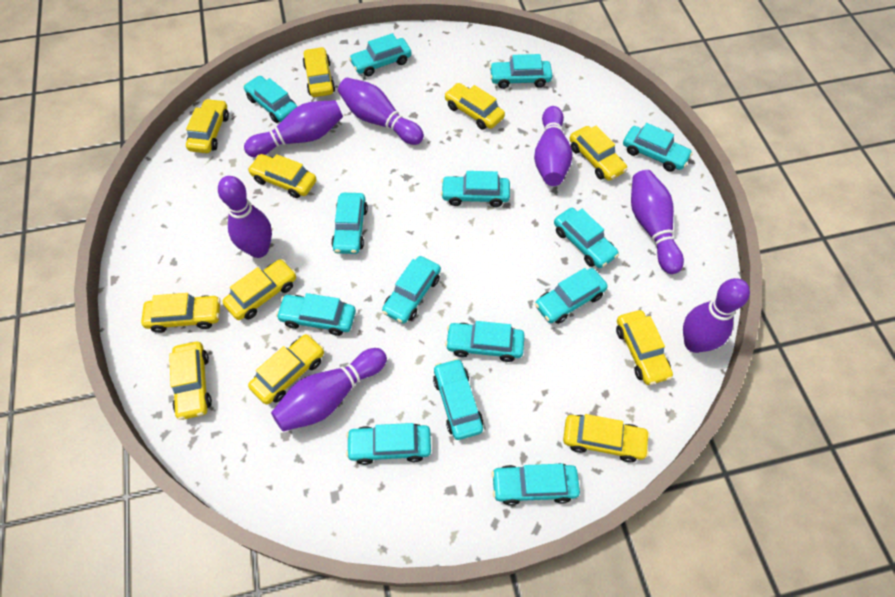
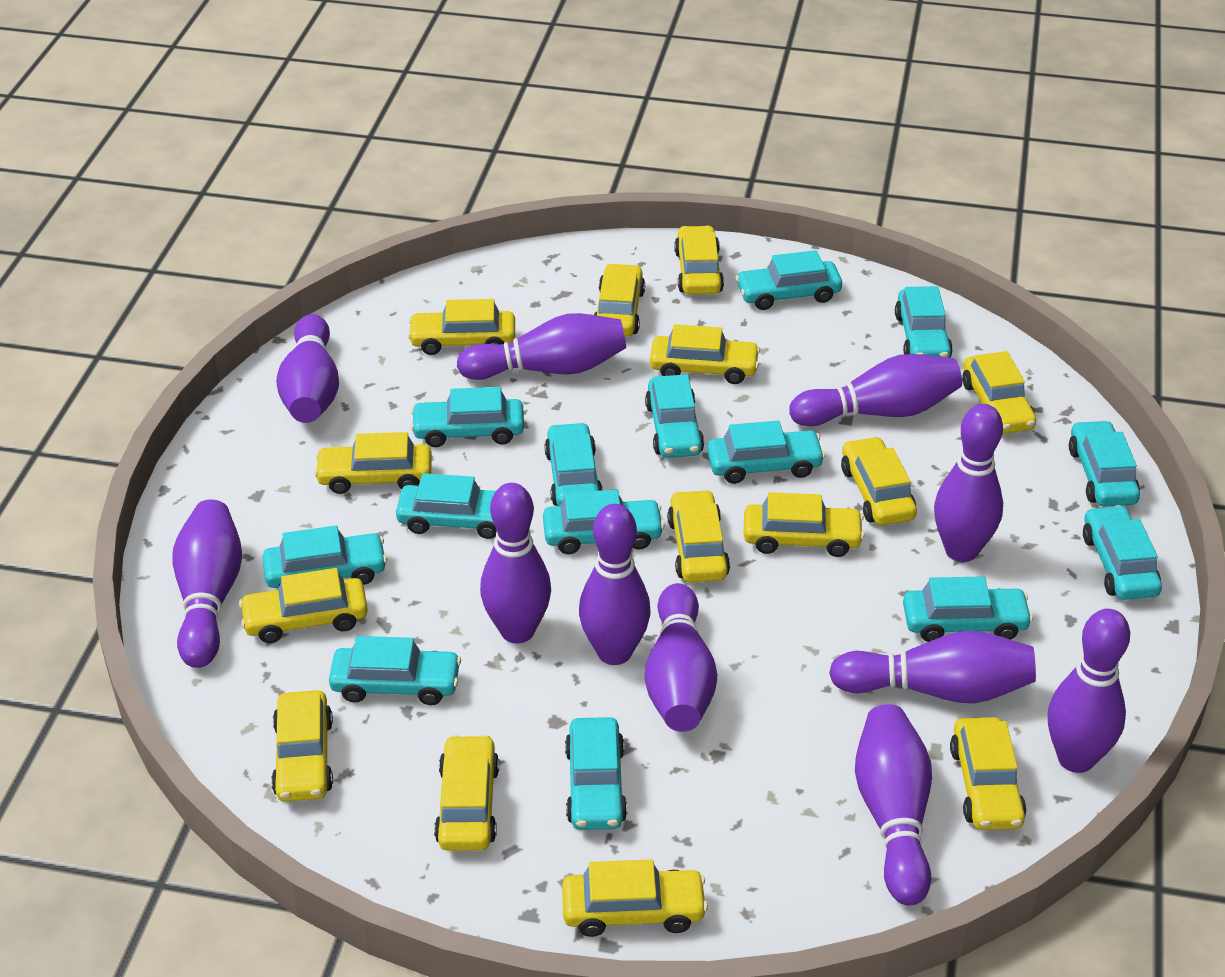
purple bowling pin: [218,176,272,258] [244,100,343,157] [271,348,387,431] [338,78,424,145] [534,106,573,186] [631,170,684,274] [683,278,750,353] = 7 -> [173,499,242,668] [276,314,339,423] [457,313,626,380] [480,483,551,644] [579,504,651,665] [645,583,717,732] [789,354,962,427] [829,631,1036,703] [855,704,932,905] [934,404,1003,562] [1048,609,1130,773] = 11
yellow car: [141,293,221,333] [169,342,212,420] [186,99,229,153] [222,259,296,320] [248,154,316,198] [248,334,324,404] [303,47,335,97] [444,83,505,130] [563,414,650,462] [570,126,628,181] [616,310,673,385] = 11 -> [239,568,368,643] [271,690,333,802] [314,432,432,494] [408,299,515,355] [434,735,499,851] [562,859,708,937] [594,263,645,336] [650,324,760,384] [667,490,730,582] [674,226,724,295] [744,492,865,557] [841,437,917,525] [950,717,1026,830] [962,351,1036,434] = 14

